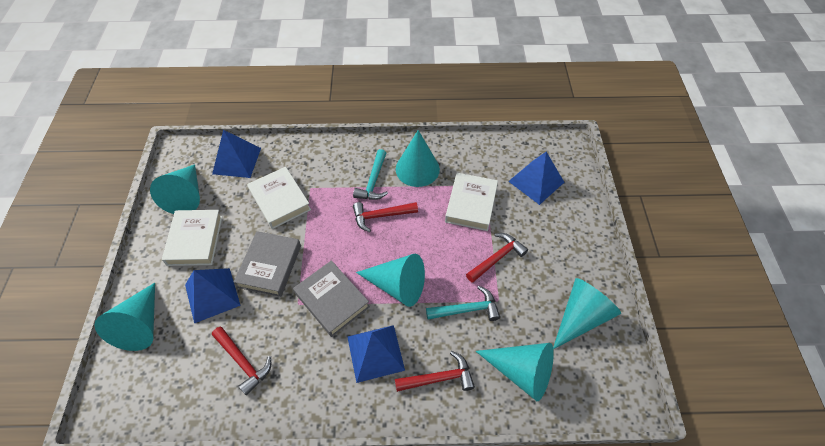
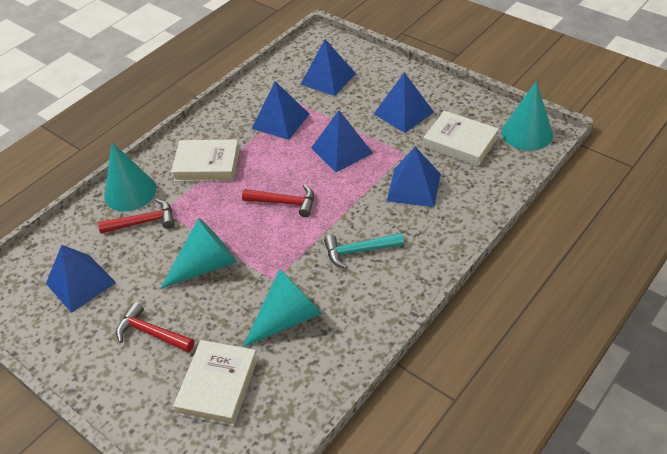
blue pyramid: [185,268,241,323] [212,130,261,178] [347,325,405,383] [508,152,564,205] = 4 -> [46,245,116,313] [252,81,309,140] [300,39,356,96] [311,110,373,172] [374,72,434,133] [387,147,441,207] = 6
grey book: [234,231,301,297] [293,260,370,337] = 2 -> none = 0
red hammer: [212,327,271,395] [353,202,418,232] [395,351,475,392] [466,233,528,283] = 4 -> [98,199,175,233] [116,302,194,352] [242,184,314,217] = 3
turquoise cone: [95,283,155,351] [150,164,200,214] [356,254,425,307] [396,130,440,187] [476,343,554,401] [553,278,621,349] = 6 -> [104,143,156,211] [160,218,237,289] [243,269,323,347] [502,81,553,151] = 4
turquoise hammer: [353,149,388,200] [426,286,500,321] = 2 -> [324,233,404,269] = 1

